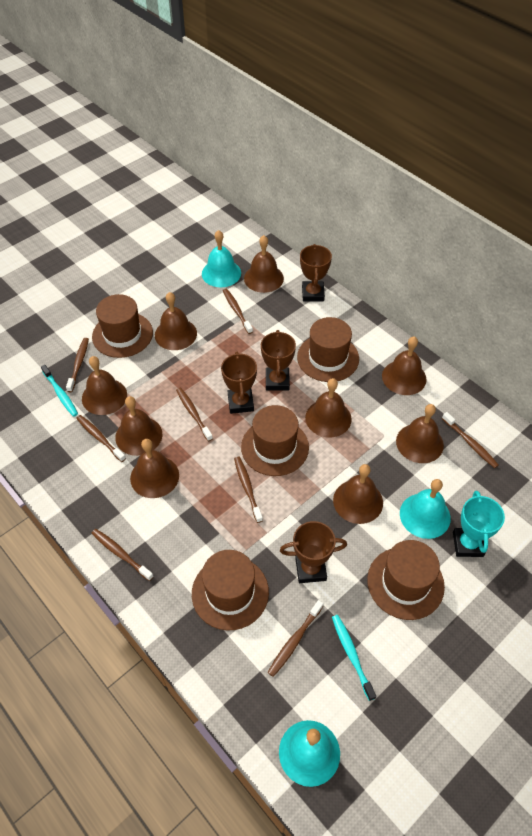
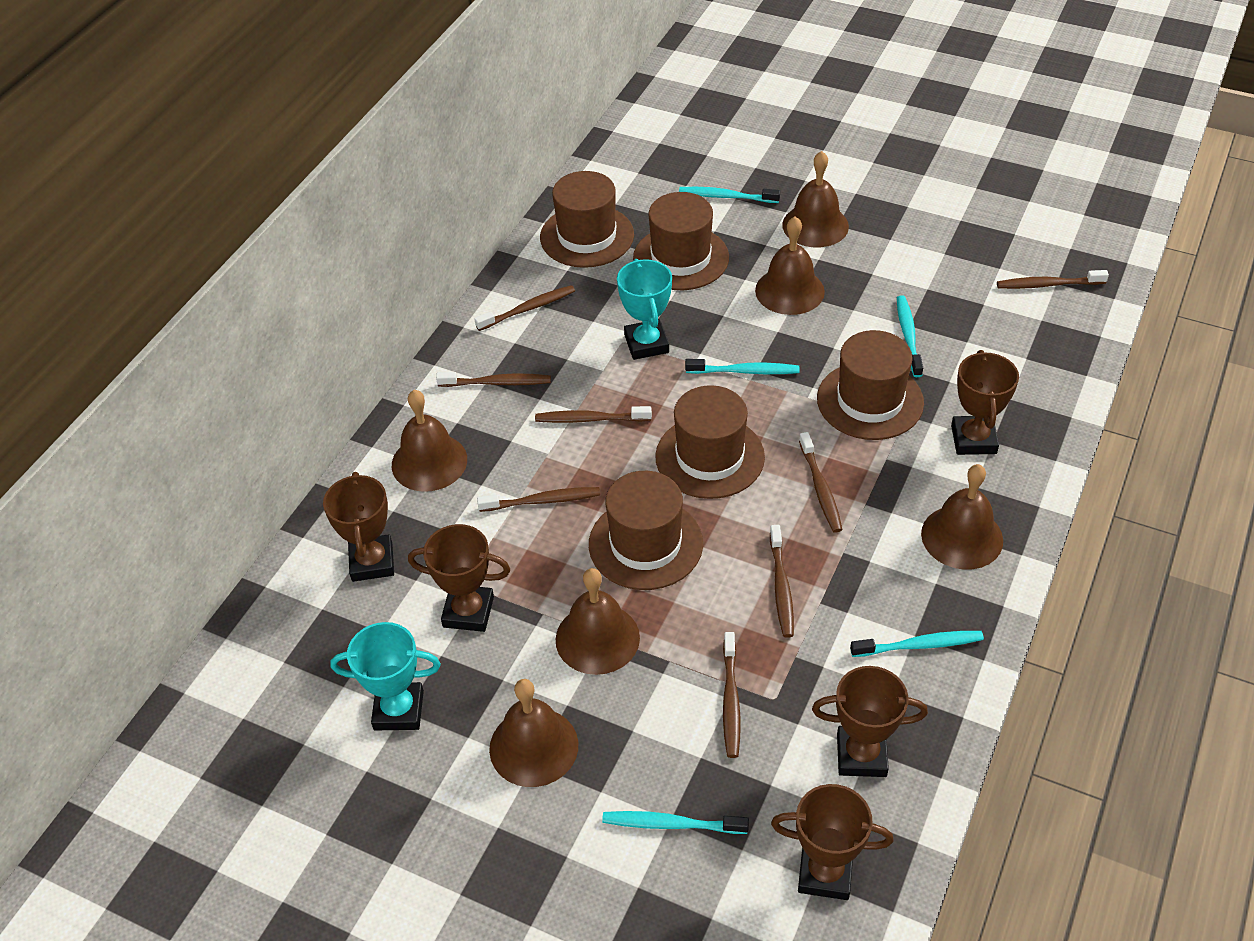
brown bell: [82,356,127,415] [115,396,162,456] [130,439,179,498] [155,292,197,350] [244,235,284,293] [305,378,352,438] [333,464,383,524] [382,336,427,395] [396,404,444,463] = 9 -> [392,390,467,492] [489,679,578,787] [556,568,640,675] [755,217,825,315] [782,151,849,247] [921,464,1003,570] = 6
brown trophy: [221,352,257,414] [261,330,296,391] [280,521,347,583] [300,244,332,302] = 4 -> [323,472,394,582] [408,524,510,632] [771,784,893,900] [812,666,928,777] [951,350,1019,455] = 5
turquoise bell: [202,230,241,287] [279,720,340,787] [400,479,451,539] = 3 -> none = 0
turquoise toothbrush: [41,365,78,417] [332,615,376,701] = 2 -> [602,811,749,834] [679,187,780,203] [685,359,800,374] [850,631,984,657] [897,295,923,377] = 5
turquoise trophy: [453,491,505,557] = 1 -> [330,622,441,730] [617,259,672,360] = 2

